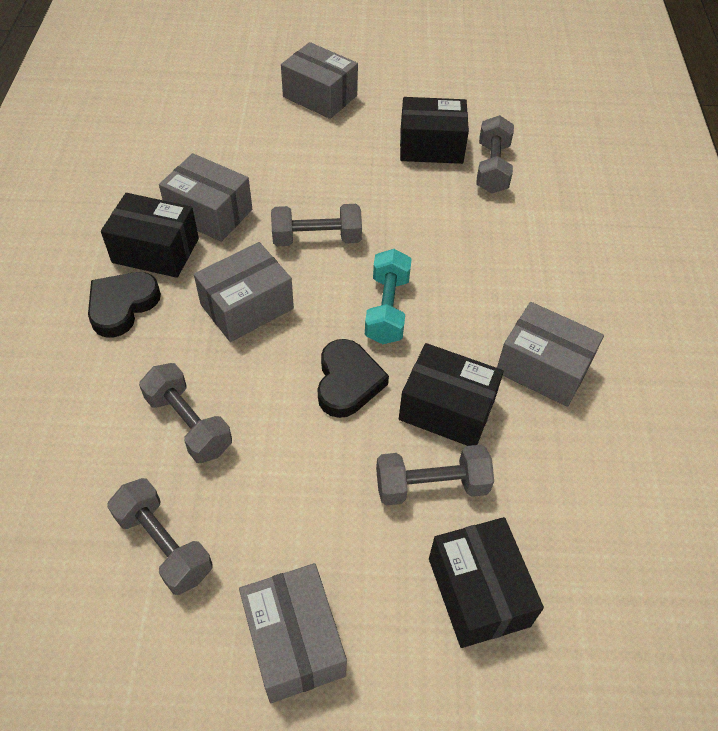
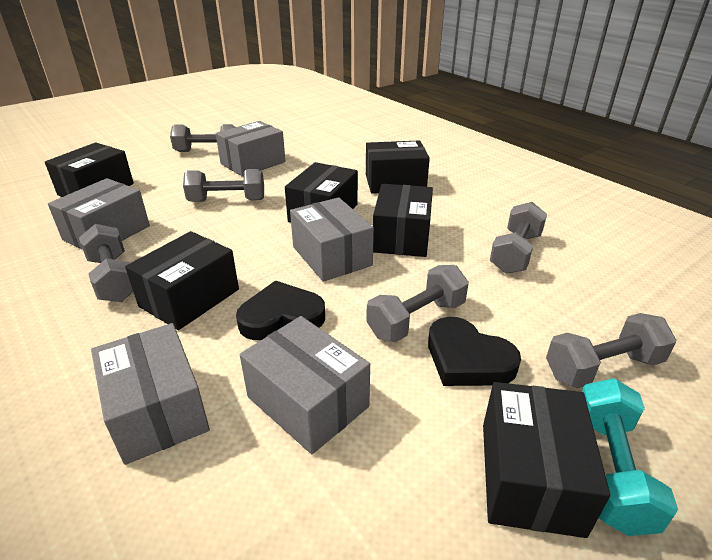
black box: [101,193,199,278] [399,343,504,446] [400,97,469,164] [429,517,544,648] = 4 -> [45,142,134,197] [125,231,239,330] [285,162,358,223] [366,140,430,194] [373,184,433,257] [483,382,610,538] = 6
grey dumbbell: [107,478,212,595] [139,363,232,463] [271,204,362,246] [376,445,494,505] [476,115,514,194] = 5 -> [79,224,133,302] [170,124,235,152] [183,169,264,202] [366,265,469,342] [490,202,547,274] [546,313,676,389] = 6

